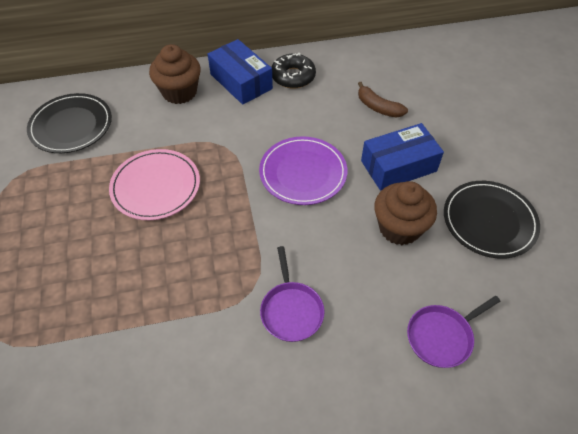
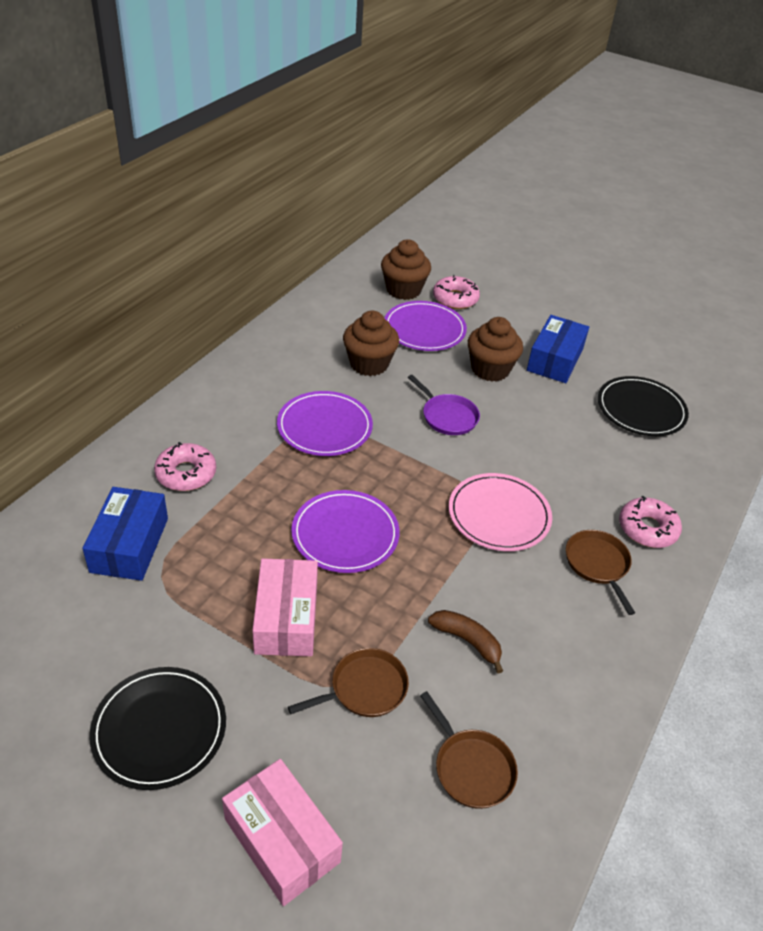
black donut: [271,53,316,89] = 1 -> none = 0
brown cupcake: [149,44,201,104] [374,181,437,245] = 2 -> [343,311,399,376] [381,239,431,300] [468,317,523,382] = 3
brown pan: none = 0 -> [288,648,409,717] [420,691,518,809] [566,530,635,615] = 3
pink box: none = 0 -> [222,759,343,906] [252,558,318,656] = 2
pink donut: none = 0 -> [154,442,216,491] [433,275,480,309] [619,496,682,548] = 3
purple pan: [260,246,325,342] [407,296,500,368] = 2 -> [408,375,480,435] = 1
purple plate: [259,136,347,205] = 1 -> [277,391,373,456] [291,490,400,573] [384,301,467,351] = 3

